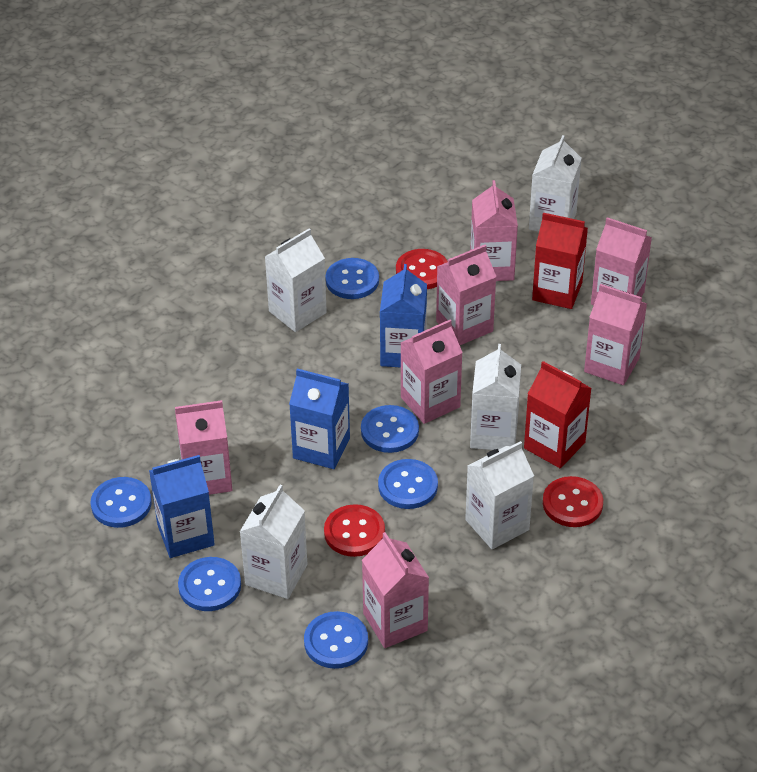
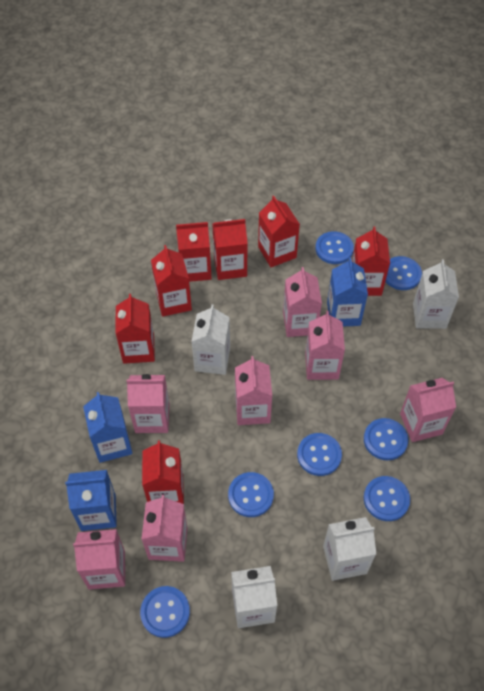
blue button: [90,477,152,528] [178,557,241,611] [304,611,368,669] [326,258,379,299] [361,405,419,453] [378,459,438,509] = 6 -> [140,586,190,638] [228,472,274,517] [297,433,342,476] [315,231,354,264] [364,418,408,461] [364,476,410,521] [385,256,422,290] = 7
red button: [324,504,385,557] [396,249,448,289] [543,476,603,527] = 3 -> none = 0
red carton: [524,361,591,468] [532,213,588,309] = 2 -> [116,294,155,364] [142,440,184,504] [151,245,192,317] [176,222,212,282] [212,219,248,280] [258,196,300,267] [352,226,390,296] = 7
white carton: [240,485,307,599] [265,228,327,332] [465,441,534,549] [470,344,521,450] [529,135,582,232] = 5 -> [191,304,230,375] [231,566,277,628] [323,517,376,581] [413,259,459,329] = 4

